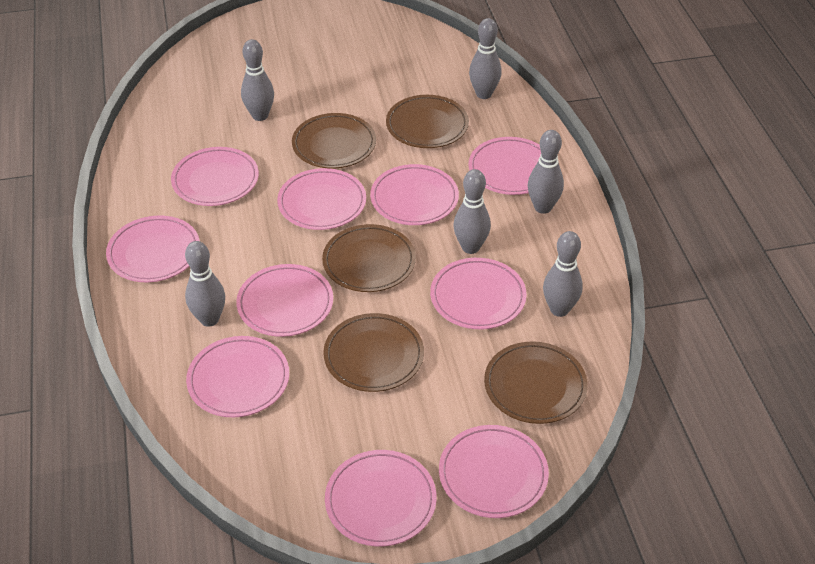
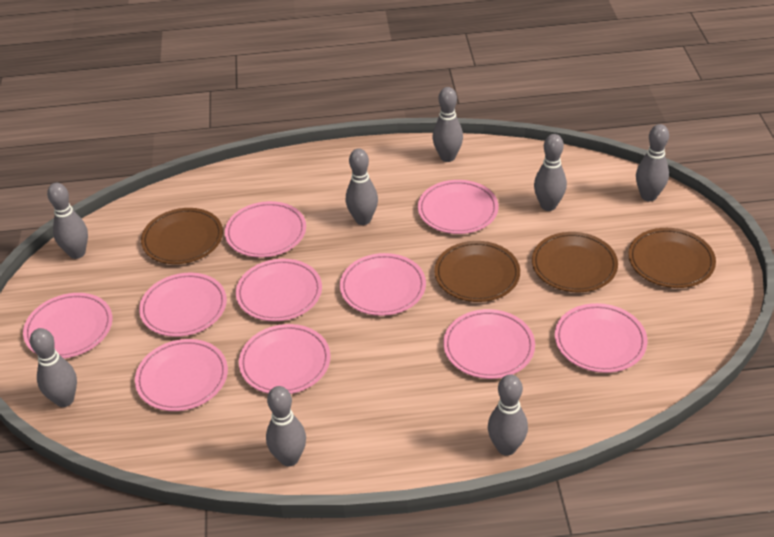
brown plate: [292,113,376,169] [322,224,416,292] [323,313,424,392] [386,95,469,148] [484,341,588,424] = 5 -> [141,208,223,264] [434,241,520,302] [532,232,618,292] [628,228,716,288] = 4
grey bowling pin: [185,241,225,327] [241,39,274,121] [453,169,491,254] [469,18,502,99] [528,130,564,214] [543,231,583,317] = 6 -> [30,328,77,407] [47,183,88,259] [266,386,306,466] [346,148,378,225] [432,87,463,162] [488,374,528,456] [534,134,567,211] [636,124,669,201] = 8

